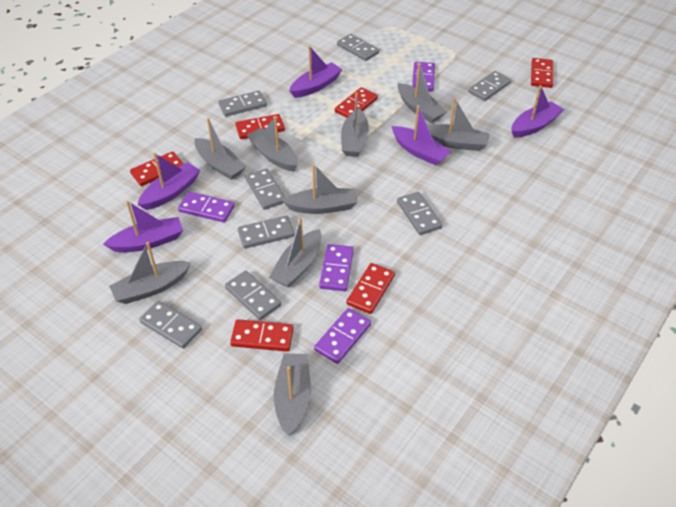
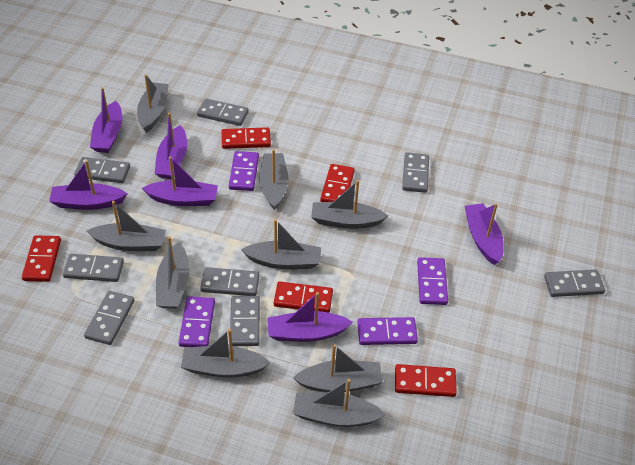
purple boat: [103,201,183,253] [137,153,201,210] [289,46,343,98] [391,105,451,166] [511,85,564,138] = 5 -> [49,160,128,210] [90,87,122,153] [142,157,218,206] [154,113,187,179] [268,292,353,342] [465,203,504,265] = 6
red domino: [130,151,184,186] [230,319,294,352] [235,114,285,139] [335,87,378,118] [346,263,395,314] [531,58,553,88] = 6 -> [22,235,61,282] [222,127,271,149] [274,282,333,313] [320,164,355,202] [395,364,457,397] = 5

